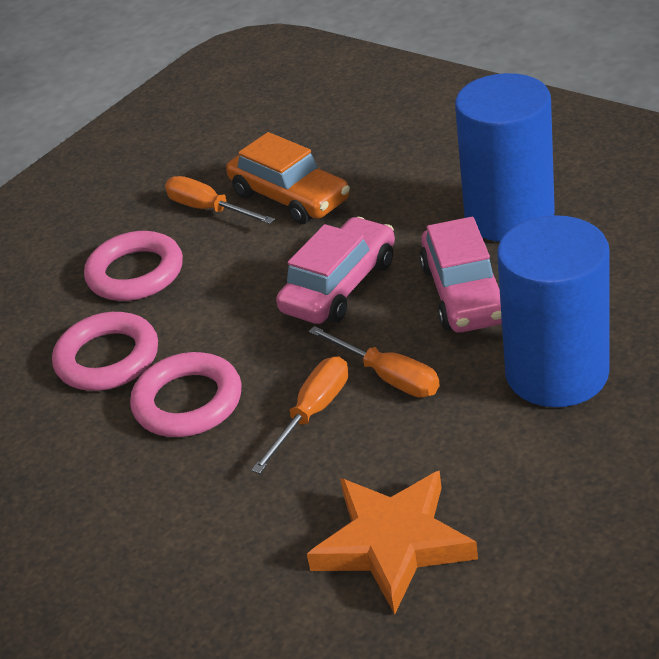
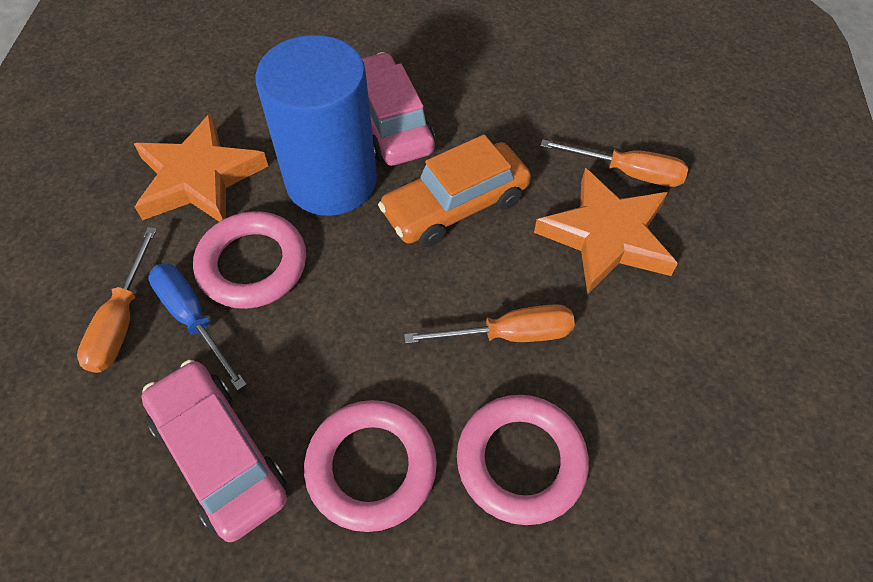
blue cylinder: [455,73,555,242] [497,215,610,407] = 2 -> [255,35,377,216] = 1
blue screwdriver: none = 0 -> [148,263,247,391] = 1
orange star: [307,470,478,614] = 1 -> [134,113,268,222] [534,168,678,294] = 2

